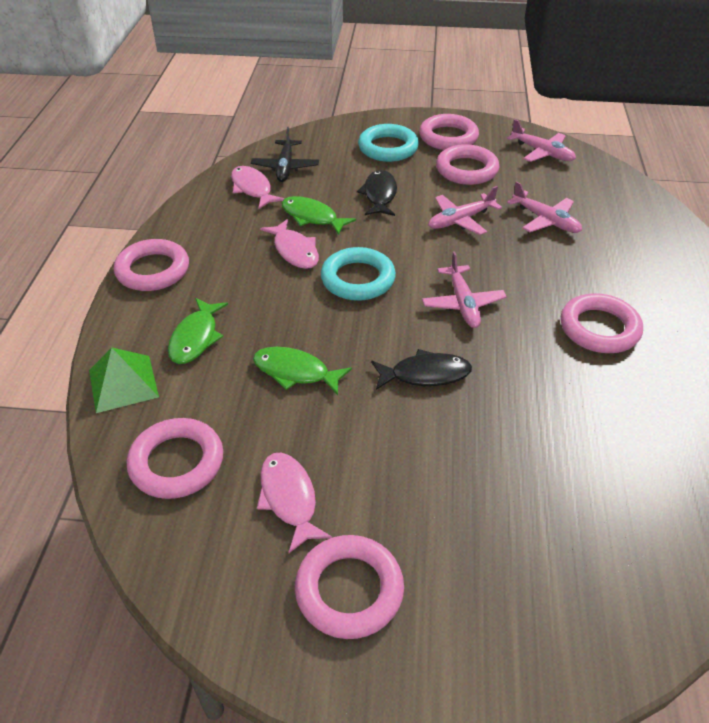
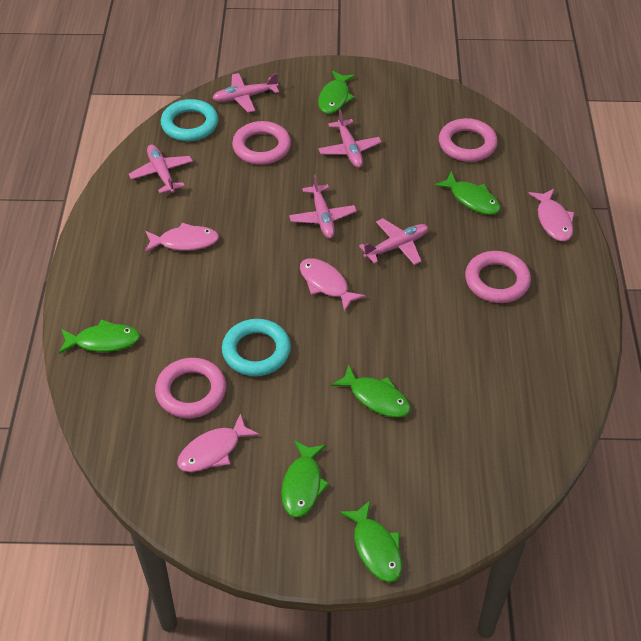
black fish: [357,170,397,216] [371,349,472,390] = 2 -> none = 0
black plane: [251,127,319,182] = 1 -> none = 0
green fish: [168,298,228,364] [253,347,352,395] [282,196,356,235] = 3 -> [59,319,140,354] [281,440,330,518] [318,71,355,114] [331,364,411,418] [339,500,402,582] [434,171,500,215] = 6
green pyramid: [89,347,159,413] = 1 -> none = 0
pink fish: [231,166,284,209] [257,453,332,553] [260,219,319,269] = 3 -> [145,223,219,252] [177,413,259,472] [300,258,366,312] [528,189,574,241] = 4
pink plane: [422,251,507,328] [428,186,502,235] [507,119,576,162] [507,181,582,233] = 4 -> [129,145,193,193] [213,73,279,112] [289,174,357,238] [318,110,381,168] [359,218,428,265] = 5
pink ring: [114,239,189,291] [127,418,223,499] [295,535,404,639] [419,114,479,150] [436,144,499,185] [561,293,643,353] = 6 -> [155,358,226,418] [232,121,291,165] [439,118,498,162] [465,251,531,303] = 4

